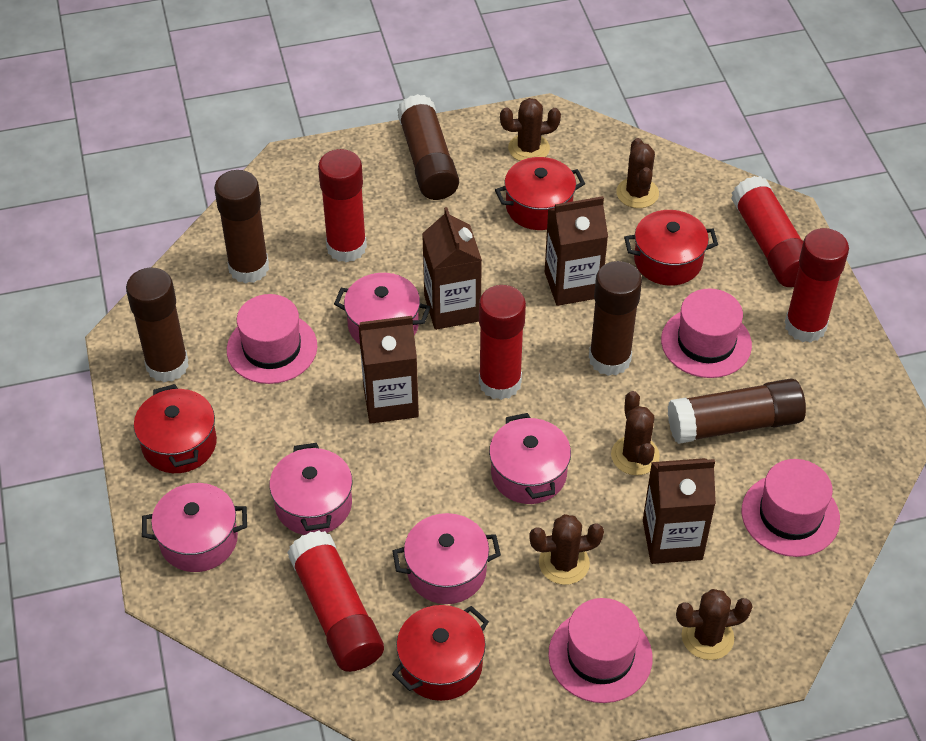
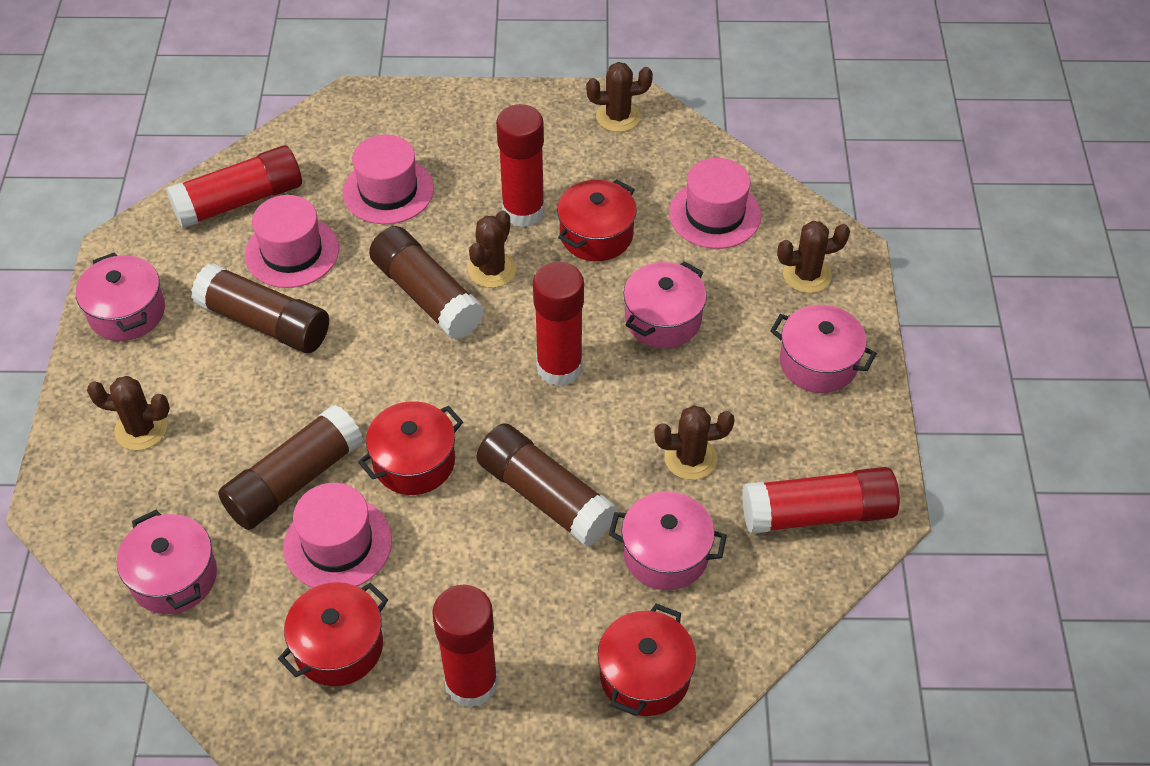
brown carton: [358,316,419,424] [422,207,482,330] [545,196,608,306] [643,458,716,564] = 4 -> none = 0
brown glue stick: [126,268,189,382] [214,170,269,283] [397,94,459,200] [589,261,642,376] [668,378,806,444] = 5 -> [191,263,329,353] [218,404,363,530] [369,226,484,340] [476,423,617,546] = 4

